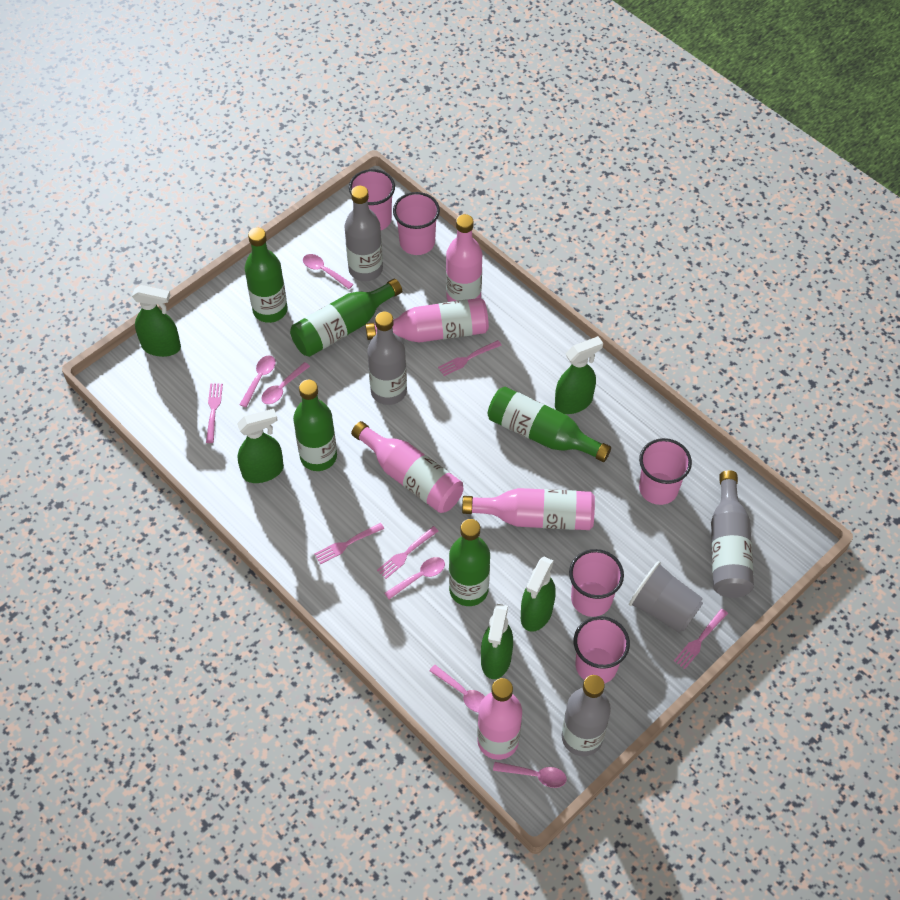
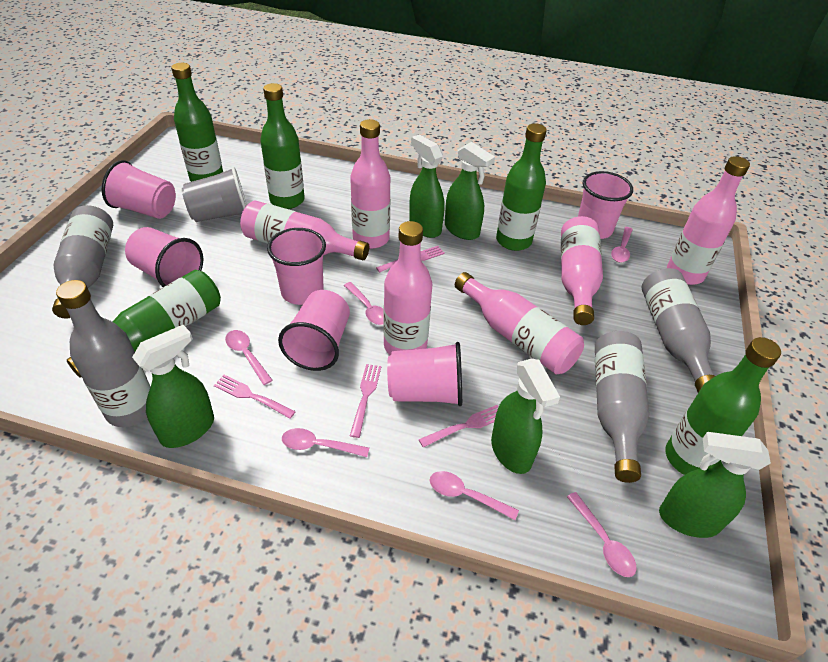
pink bottle: [351,421,463,513] [365,298,489,342] [446,214,482,302] [462,488,595,530] [477,678,522,760] = 5 -> [240,200,369,260] [350,119,390,249] [383,221,432,355] [455,272,584,374] [561,216,603,325] [667,156,750,285] = 6
pink cup: [349,169,395,230] [393,192,440,255] [569,549,624,617] [574,616,630,684] [639,438,692,505] = 5 -> [102,160,176,219] [125,227,203,287] [267,228,326,305] [278,290,350,371] [387,342,462,406] [578,171,633,239] = 6
pink fork: [206,384,223,443] [314,523,384,564] [377,526,438,579] [438,340,502,376] [674,609,728,669] = 5 -> [214,375,296,419] [350,364,381,438] [376,246,445,273] [419,405,499,447] = 4

